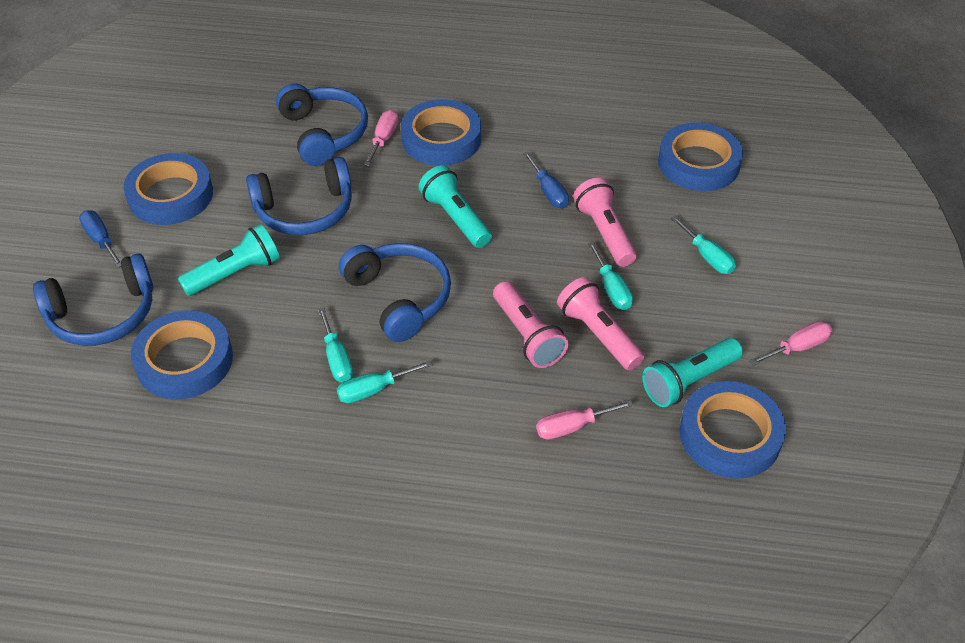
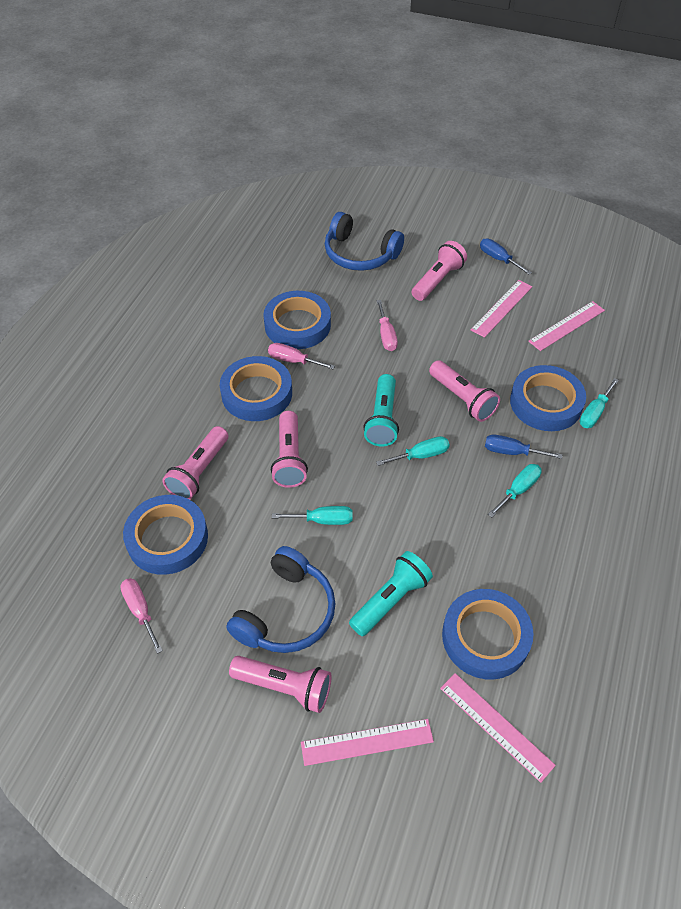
blue headphones: [33,253,153,346] [246,157,352,235] [276,83,368,166] [339,243,451,342] = 4 -> [226,546,335,653] [325,212,404,271] = 2
pink flashlight: [493,281,568,368] [557,277,644,371] [573,178,637,267] = 3 -> [162,426,228,500] [229,656,332,713] [271,411,308,488] [412,241,467,301] [429,360,500,422] = 5
pink ruler: none = 0 -> [301,719,434,766] [440,673,556,783] [471,280,532,338] [528,301,605,351] = 4
turquoise flashlight: [178,224,280,296] [419,165,492,248] [642,338,743,407] = 3 -> [349,551,433,636] [363,374,399,446] = 2

